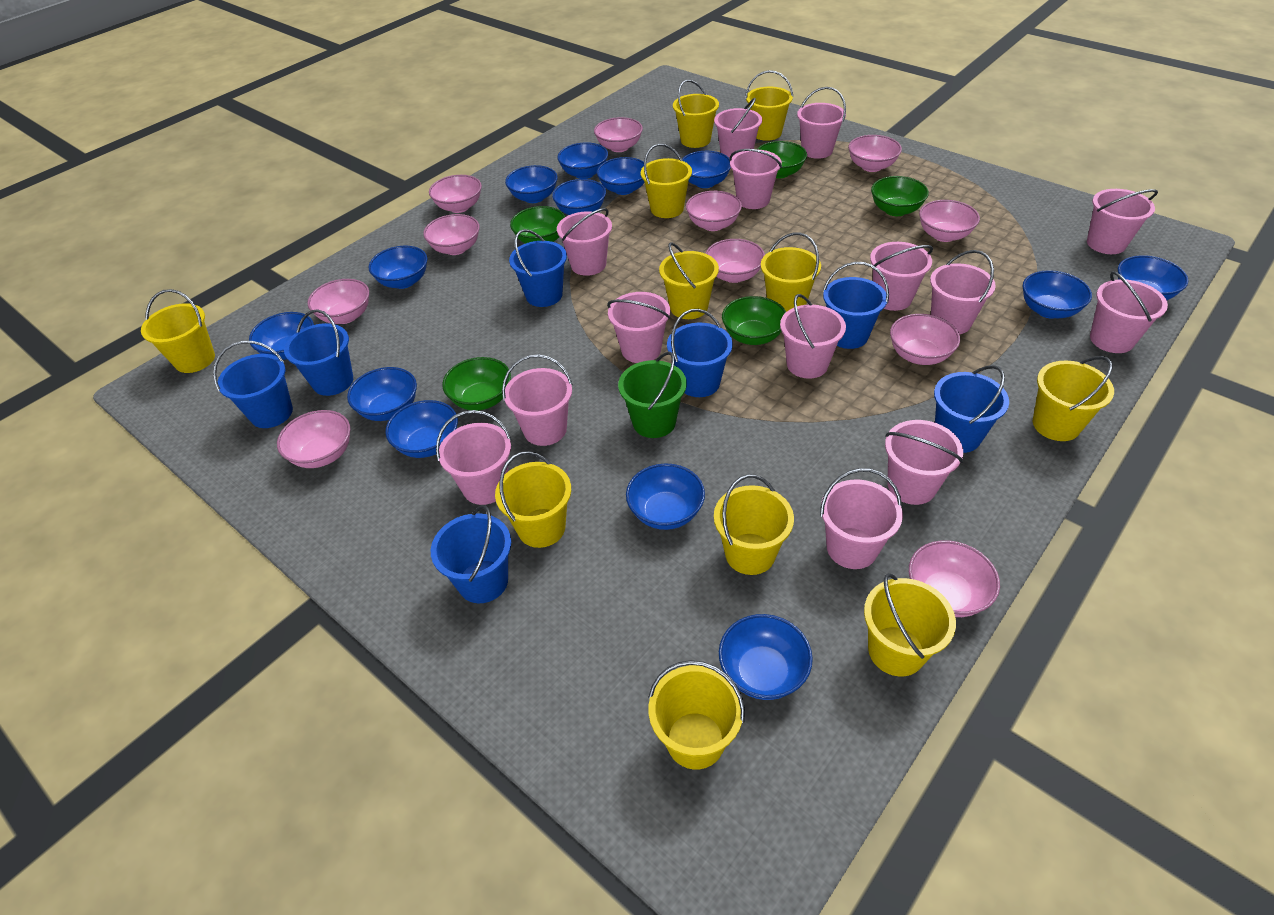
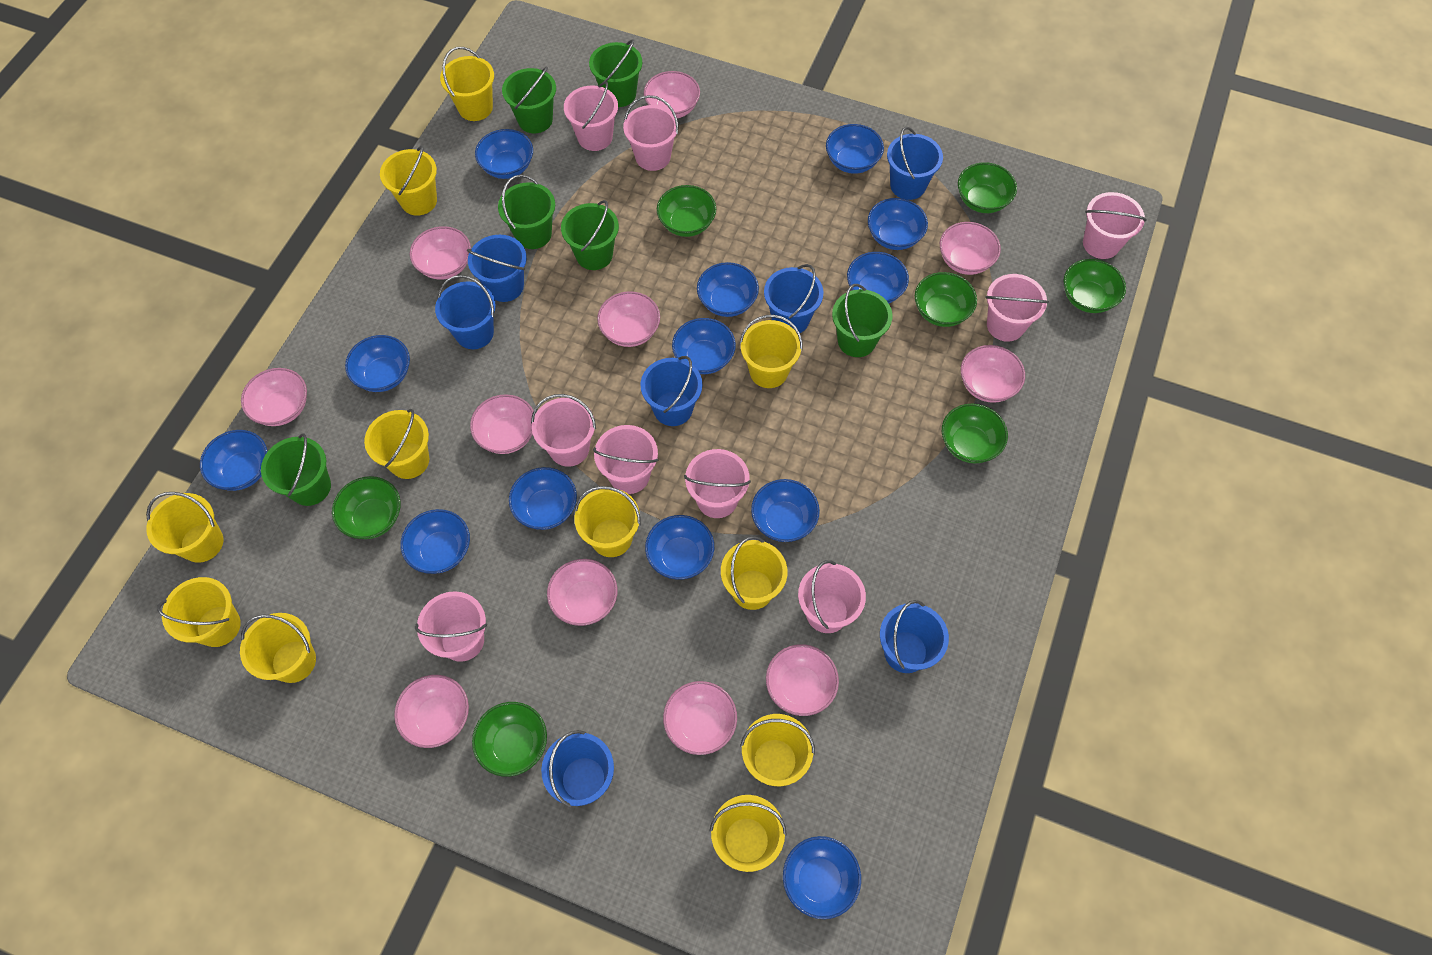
green bowl: [442,357,511,410] [510,206,565,244] [722,296,786,345] [757,141,807,178] [871,176,929,216] = 5 -> [332,476,401,539] [472,702,547,777] [657,185,716,237] [915,272,977,327] [942,404,1008,463] [958,162,1017,213] [1064,259,1126,313] = 7
green bucket: [618,352,687,438] = 1 -> [261,433,331,506] [498,175,555,249] [502,66,556,133] [561,200,619,270] [589,39,642,107] [832,284,892,357] = 6
pink bucket: [436,410,511,505] [502,354,573,446] [557,208,612,276] [607,292,670,363] [714,98,762,158] [730,149,782,209] [780,294,846,379] [797,87,846,159] [820,468,903,569] [870,242,933,311] [885,420,963,505] [930,250,996,334] [1087,189,1158,254] [1090,271,1168,353] = 14 -> [415,591,487,662] [531,394,596,467] [564,81,618,151] [593,425,659,494] [623,95,678,171] [684,449,751,518] [798,560,866,633] [985,274,1049,342] [1083,192,1147,259] = 9

